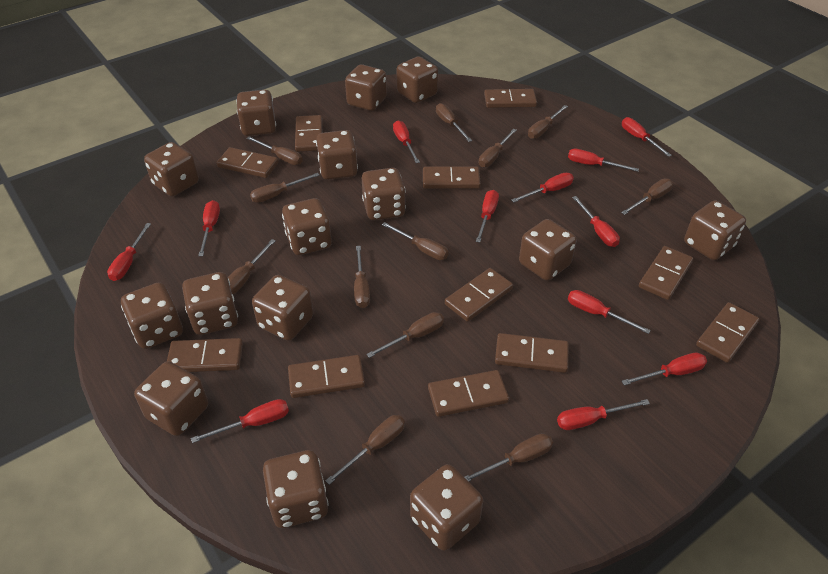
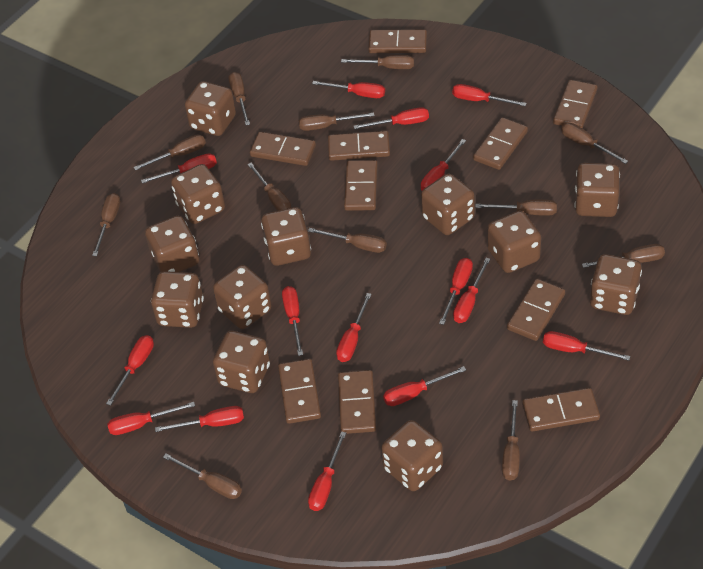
brown dice: [121,282,183,349] [134,362,208,436] [144,142,199,196] [182,272,238,335] [236,90,276,136] [252,275,313,341] [263,450,329,528] [282,198,332,255] [316,130,358,180] [345,64,387,111] [362,168,406,220] [397,56,438,103] [410,464,483,551] [519,219,577,281] [684,200,746,260] = 15 -> [145,216,199,272] [151,271,204,328] [171,164,225,224] [185,81,236,136] [213,265,271,329] [213,331,270,393] [261,207,311,266] [381,420,443,491] [421,173,475,235] [487,211,541,273] [574,163,620,217] [590,254,642,315] = 12
brown domino: [167,338,243,372] [217,147,279,178] [288,355,365,398] [295,115,322,152] [423,166,481,189] [428,370,509,417] [445,268,513,322] [484,89,537,108] [495,333,569,373] [639,246,693,300] [696,302,759,363] = 11 -> [250,132,316,166] [278,359,321,424] [328,131,390,161] [338,370,376,434] [344,160,378,211] [368,29,427,53] [473,117,528,170] [507,279,565,341] [522,388,600,432] [553,80,597,129] = 10
red screwdriver: [107,223,151,281] [191,399,289,443] [198,200,220,256] [393,121,420,163] [476,190,499,242] [512,173,574,202] [557,399,650,430] [568,149,639,172] [568,290,651,334] [572,196,620,247] [622,117,672,157] [622,353,707,385] = 12 -> [106,335,154,406] [107,402,195,435] [141,153,217,183] [155,406,244,432] [282,286,303,356] [308,431,346,511] [312,81,385,98] [336,293,372,362] [354,107,429,129] [383,366,466,406] [421,139,466,191] [439,258,473,325] [452,84,527,106] [453,258,490,323] [543,331,630,361] = 15

